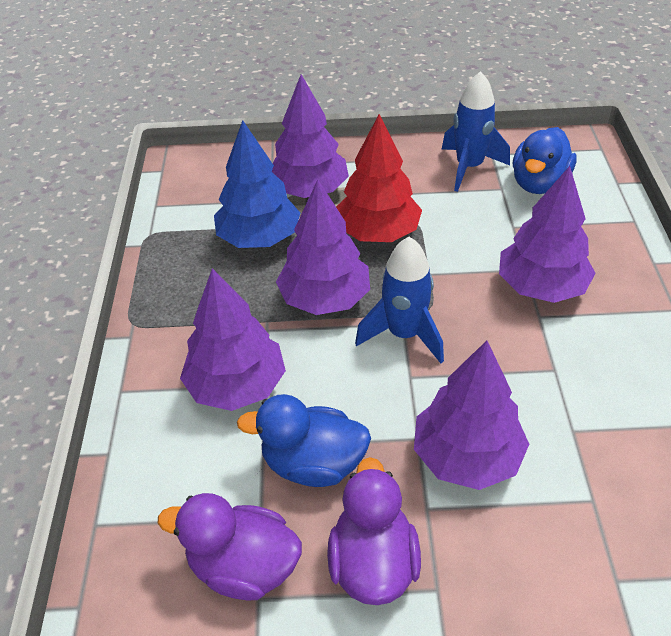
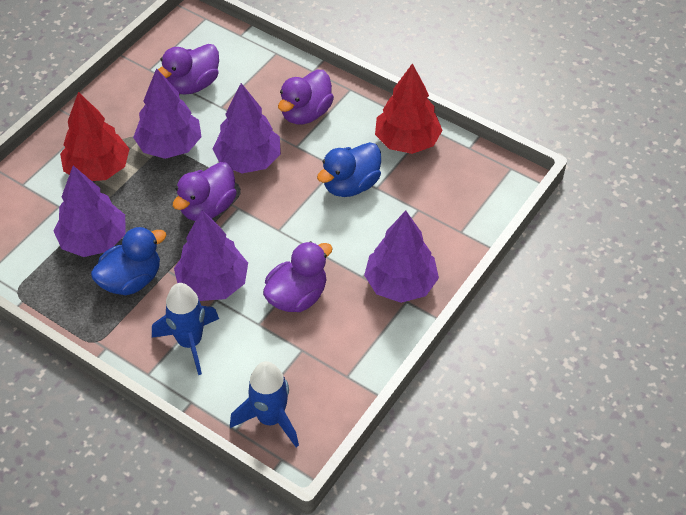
blue tree: [214,120,300,248] = 1 -> none = 0
purple duck: [158,493,302,601] [327,457,421,605] = 2 -> [158,44,219,95] [173,162,237,221] [263,241,333,312] [278,70,334,124] = 4
red tree: [336,114,422,242] = 1 -> [60,92,129,181] [375,63,443,154] = 2

